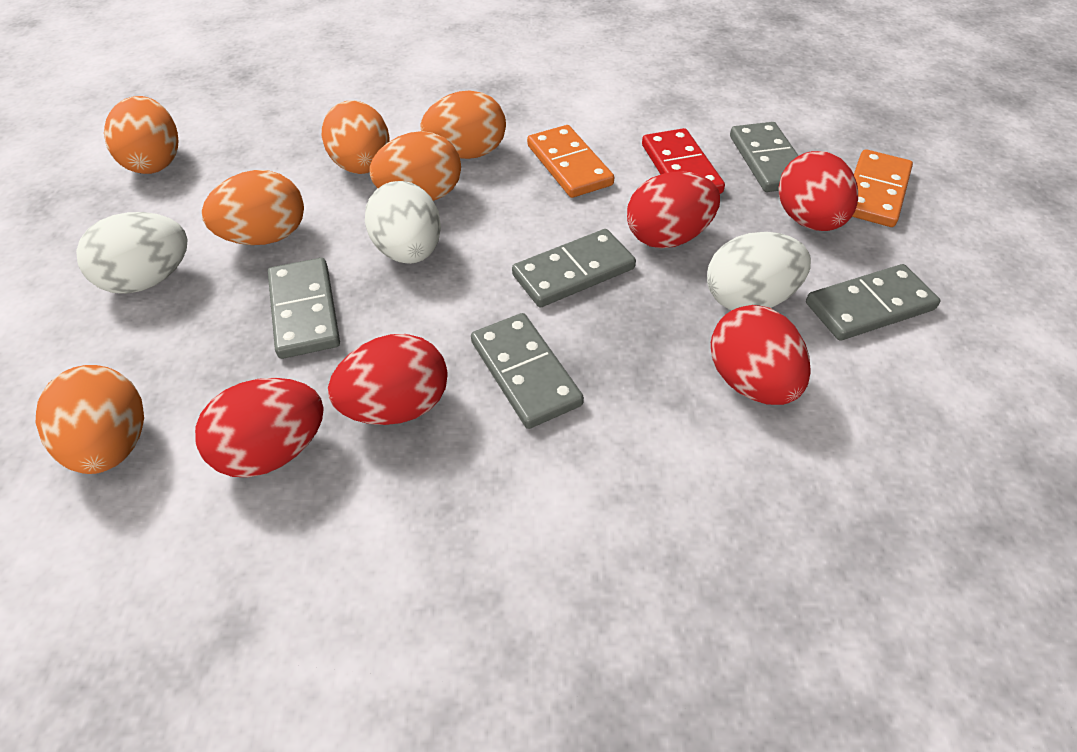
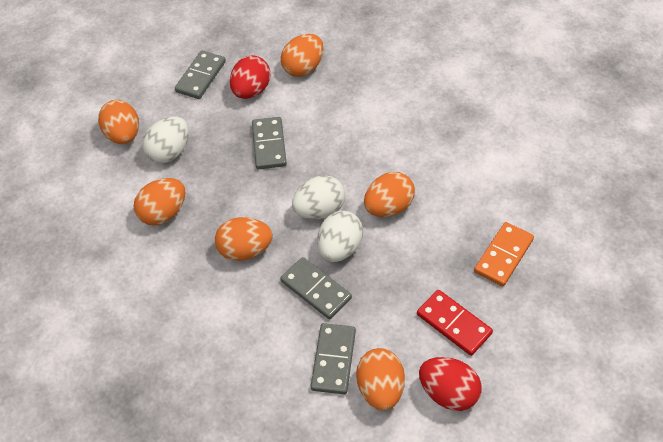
grey domino: [268,258,340,359] [471,313,584,429] [512,229,636,307] [730,122,799,192] [806,264,940,341] = 5 -> [175,50,226,99] [252,117,287,169] [280,257,352,319] [311,323,356,394] = 4
orange domino: [527,125,614,198] [852,149,913,227] = 2 -> [474,222,534,287] = 1
red egg: [195,378,324,477] [328,334,447,425] [627,171,720,248] [711,305,811,405] [778,151,858,231] = 5 -> [230,55,270,99] [419,357,481,411] = 2

